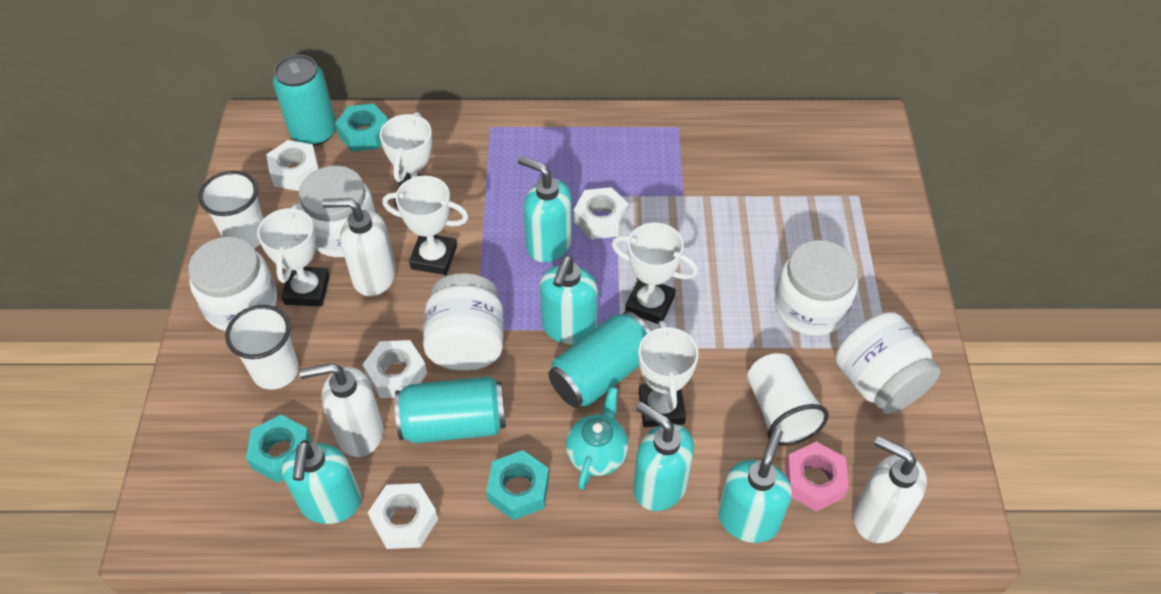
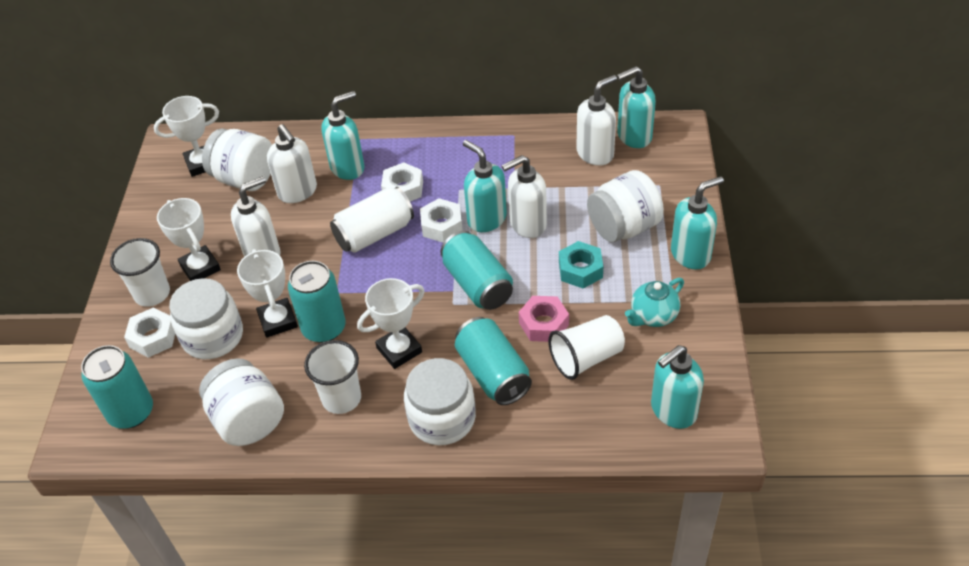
turquoise can: [273,55,336,146] [394,376,506,444] [548,311,651,407] = 3 -> [81,345,153,429] [288,261,346,343] [440,231,513,310] [455,317,532,405] = 4
turquoise nut: [246,415,312,483] [335,104,388,152] [486,450,549,520] = 3 -> [559,241,603,289] = 1
white can: none = 0 -> [330,187,414,253] = 1
white nut: [266,140,319,191] [362,340,427,398] [368,483,438,549] [574,187,629,239] = 4 -> [124,307,175,358] [381,162,423,201] [420,198,463,243] = 3
white soap dispenser: [299,363,384,457] [322,198,396,296] [854,436,927,543] = 3 -> [231,176,281,257] [267,124,317,203] [502,155,547,238] [576,75,617,166] = 4
white trophy: [257,204,330,306] [380,112,439,207] [382,176,468,275] [612,222,698,324] [639,321,699,427] = 5 -> [154,96,219,177] [157,198,221,281] [237,249,298,338] [357,278,425,369] = 4

